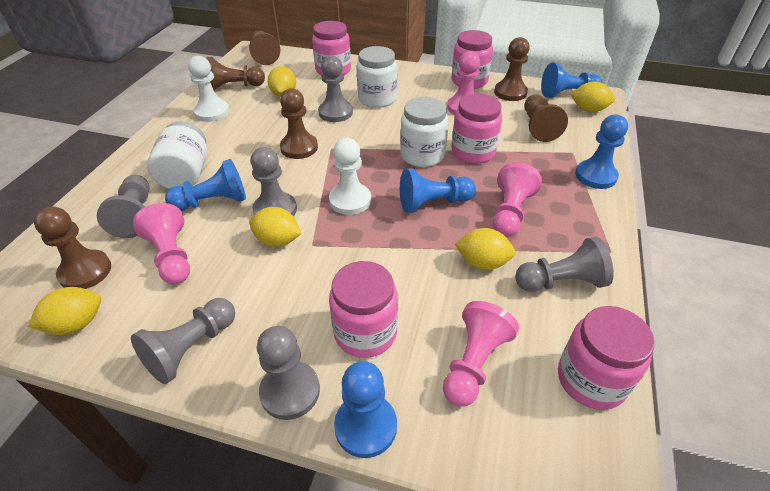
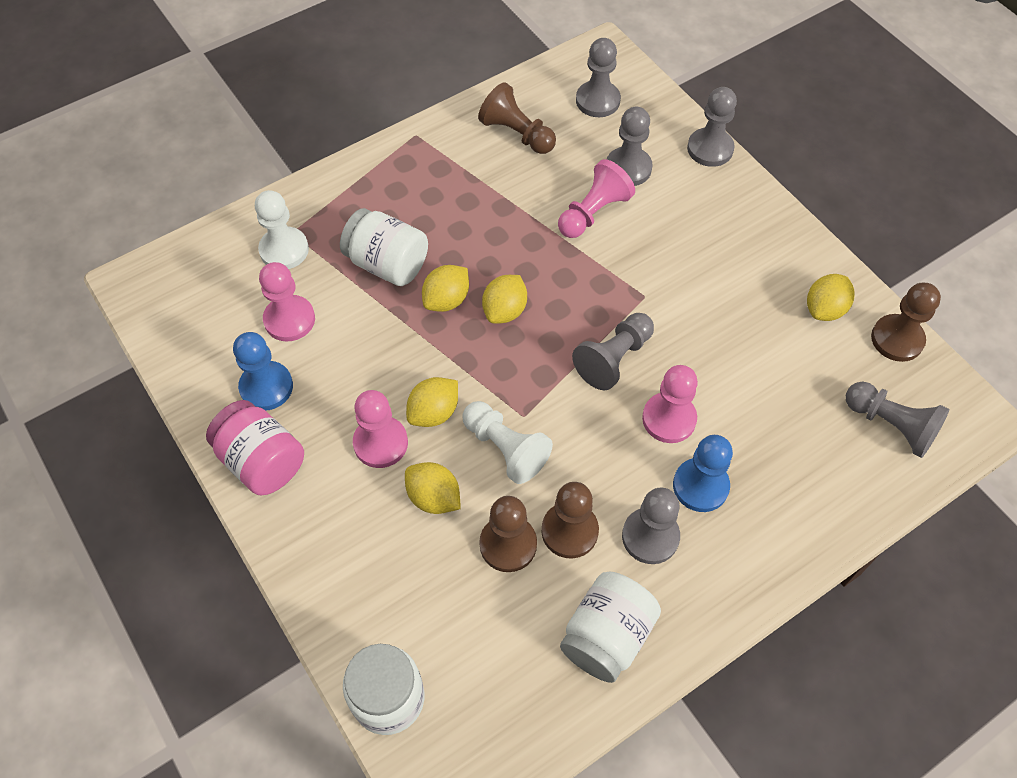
blue pawn: [165,159,246,211] [334,361,397,458] [400,169,476,213] [541,63,602,98] [575,115,628,189] = 5 -> [233,332,293,411] [673,435,733,512] = 2
brown pawn: [34,207,111,289] [206,57,265,91] [249,30,280,65] [280,88,318,159] [494,37,530,101] [524,94,568,142] = 6 -> [478,82,556,154] [479,496,537,572] [541,482,599,559] [871,283,941,362] = 4
pink jar: [312,21,351,76] [329,261,398,358] [451,30,493,89] [452,94,502,164] [558,306,655,410] = 5 -> [206,400,304,495] = 1

